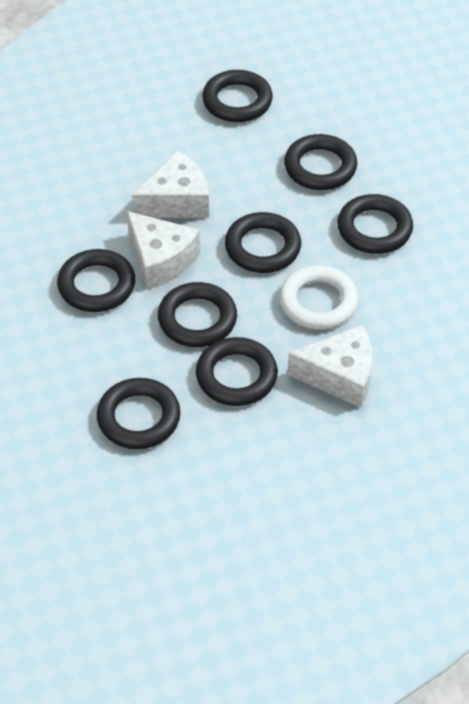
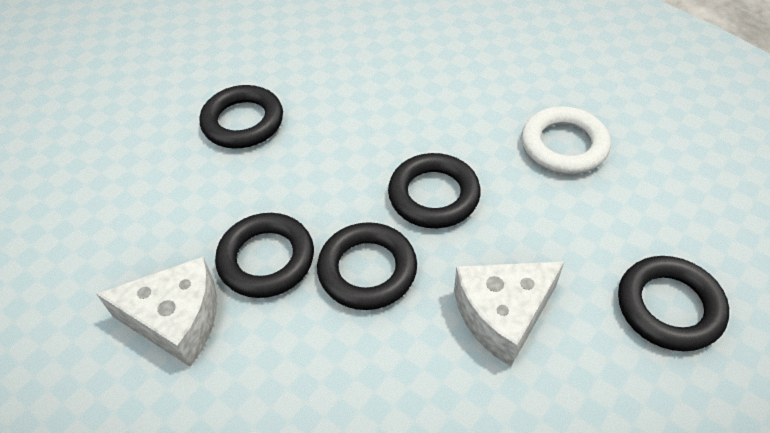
black ring: [57,249,135,312] [97,378,181,449] [158,282,237,347] [196,337,278,406] [202,70,273,122] [225,212,301,273] [284,134,357,190] [337,194,413,254] = 8 -> [200,85,283,149] [215,213,314,298] [317,222,417,310] [388,153,481,228] [618,256,729,351] = 5
white cheese: [127,211,200,290] [132,150,209,218] [287,325,372,408] = 3 -> [97,257,217,367] [454,261,565,367] = 2

